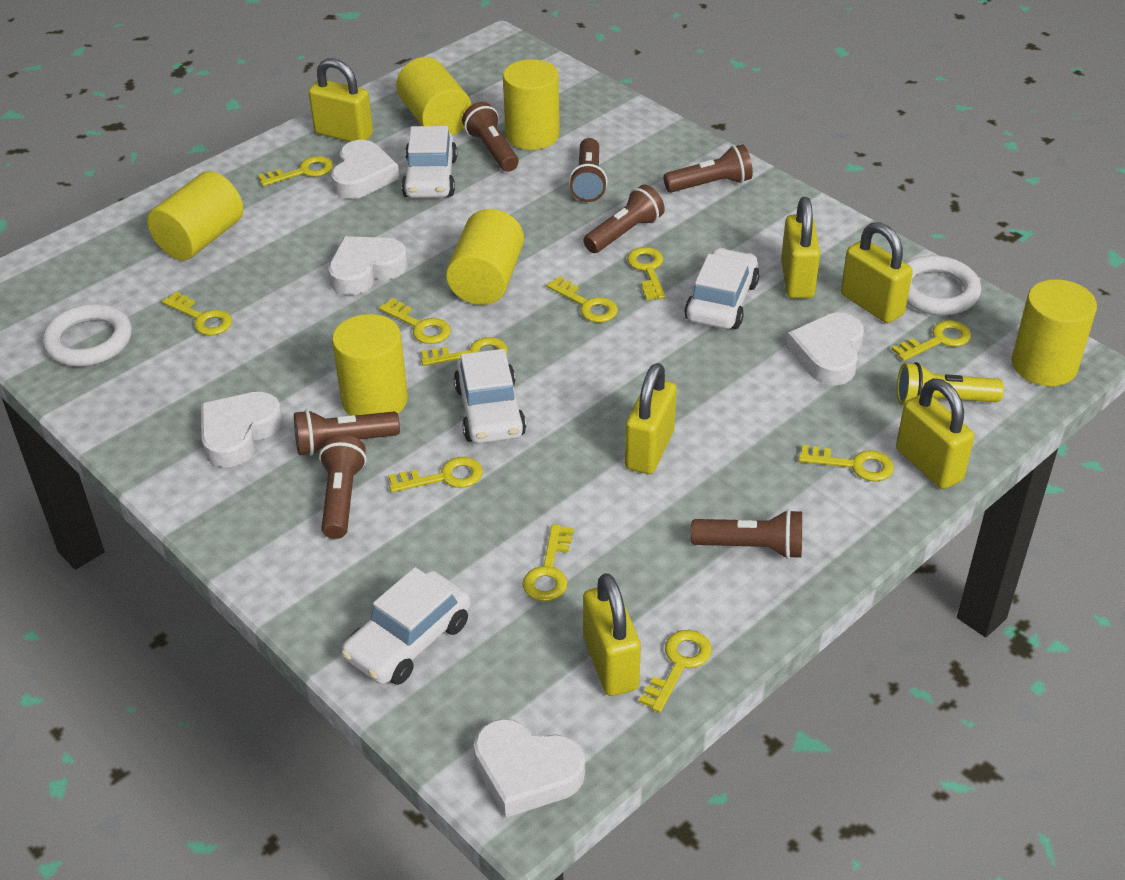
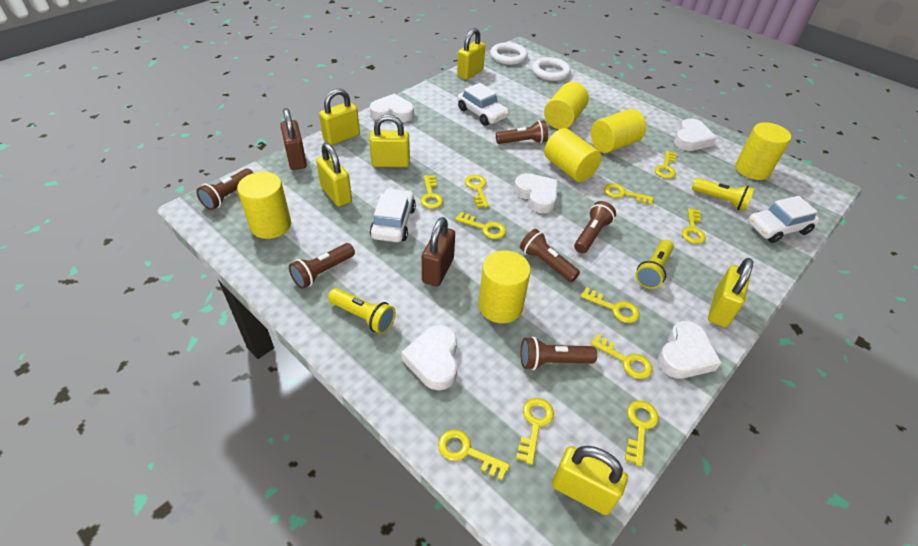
brown flashlight: [294,409,400,456] [319,435,367,539] [462,102,519,172] [569,138,608,202] [583,184,665,253] [664,145,753,192] [691,509,802,559] = 7 -> [196,168,253,210] [289,243,355,289] [496,120,548,144] [520,229,580,282] [521,337,597,370] [574,201,616,253] = 6
brown padlock: none = 0 -> [280,108,307,170] [422,217,455,287] = 2
white car: [341,567,471,685] [401,126,457,198] [454,349,526,444] [684,248,759,329] = 4 -> [370,188,416,242] [457,83,509,126] [748,196,819,243] = 3
yellow flashlight: [897,362,1004,405] = 1 -> [328,288,396,334] [635,240,674,289] [692,178,755,211] = 3

